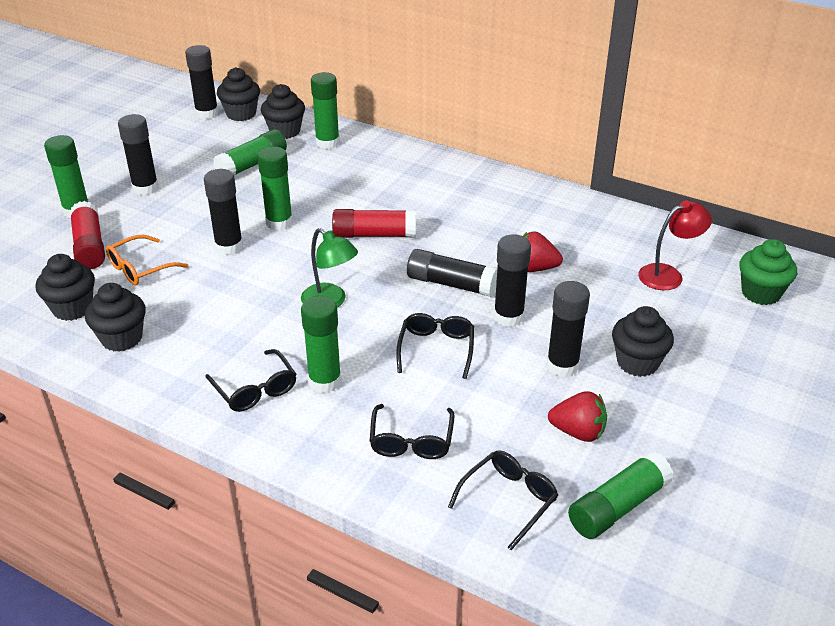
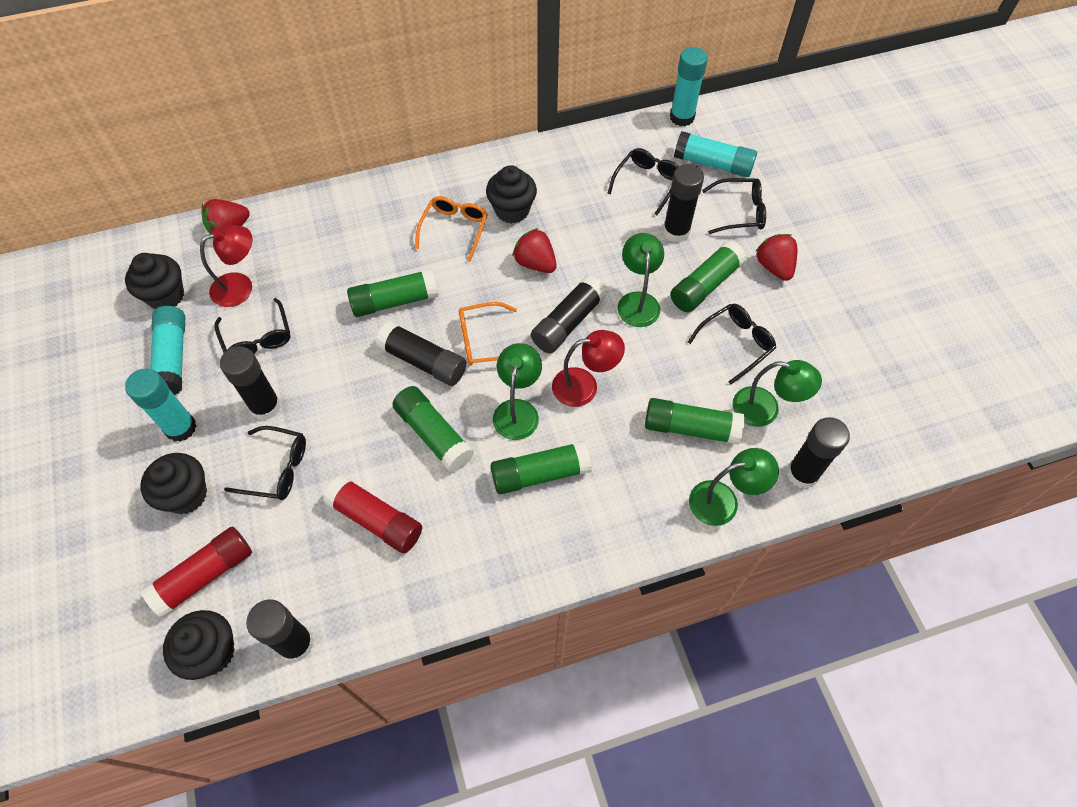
black cupcake: [36,254,95,321] [85,283,146,352] [217,67,260,121] [261,84,305,139] [612,306,674,377] = 5 -> [125,253,184,309] [140,453,207,514] [163,610,235,680] [486,165,537,223] = 4
black glasses: [205,349,296,412] [370,404,455,459] [396,313,474,379] [448,450,558,550] = 4 -> [215,298,291,354] [224,426,306,500] [607,148,679,215] [688,304,776,385] [702,178,766,234] = 5
green cupcake: [740,239,797,305] = 1 -> none = 0
green glue stick: [44,135,89,218] [213,129,287,176] [257,146,293,231] [301,296,341,393] [311,72,340,149] [568,451,673,539] = 6 -> [347,269,439,317] [392,386,474,472] [491,441,592,494] [645,398,745,445] [670,241,746,312] = 5
green lamp: [301,228,358,308] = 1 -> [493,343,542,440] [617,233,664,327] [689,448,779,526] [733,360,822,427] = 4
orange glasses: [106,235,188,286] = 1 -> [415,196,488,262] [459,302,517,366] = 2
red lamp: [638,200,712,290] = 1 -> [200,225,252,307] [552,330,625,407] = 2
red strawberry: [523,231,563,272] [548,391,607,442] = 2 -> [201,199,250,234] [512,228,557,273] [755,234,797,281] = 3
turquoise glue stick: none = 0 -> [125,368,197,442] [150,306,185,395] [670,47,708,126] [674,131,757,177] = 4

